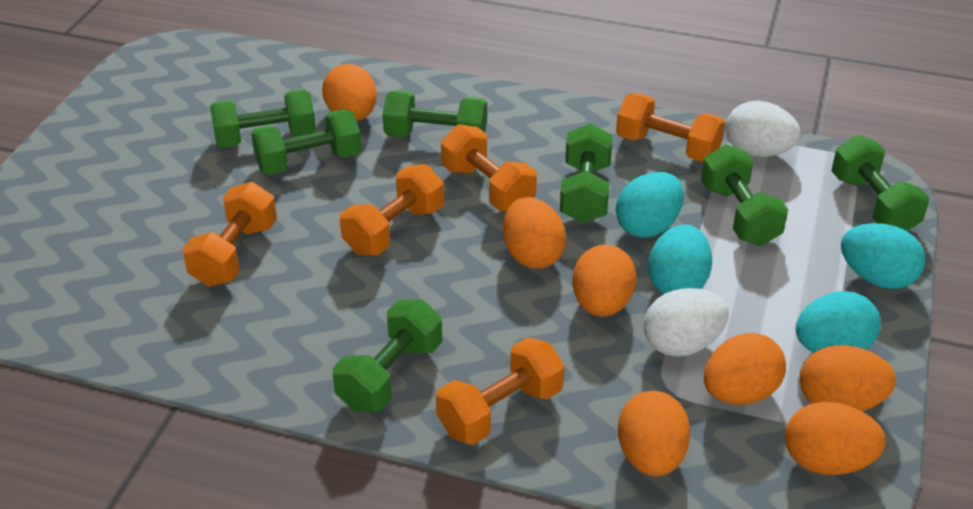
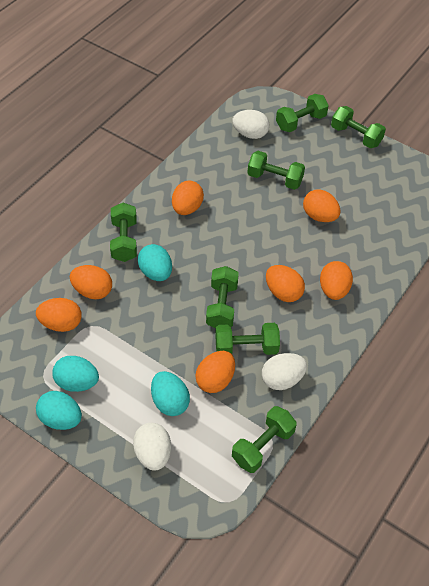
orange dumbbell: [182,182,277,287] [340,164,444,255] [436,337,565,445] [441,124,537,211] [616,93,725,162] = 5 -> none = 0
white egg: [644,288,729,357] [726,101,801,157] = 2 -> [133,423,171,470] [232,110,270,139] [262,353,307,390] = 3

